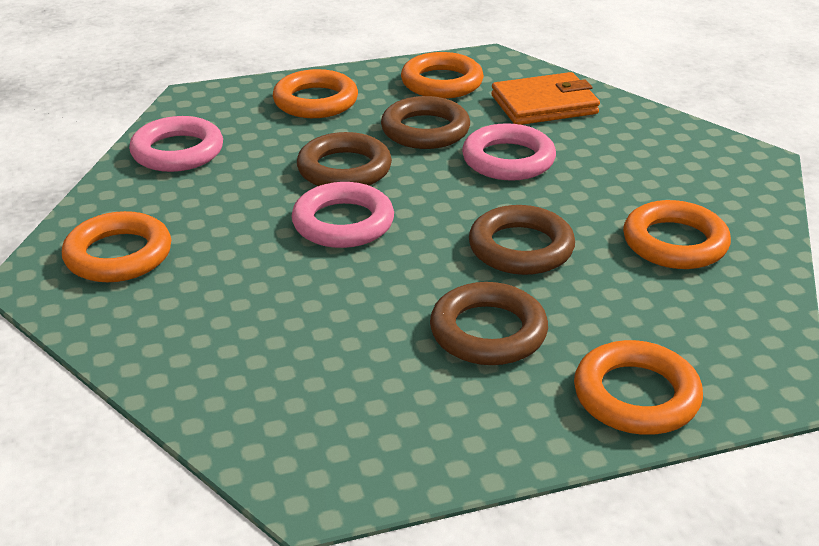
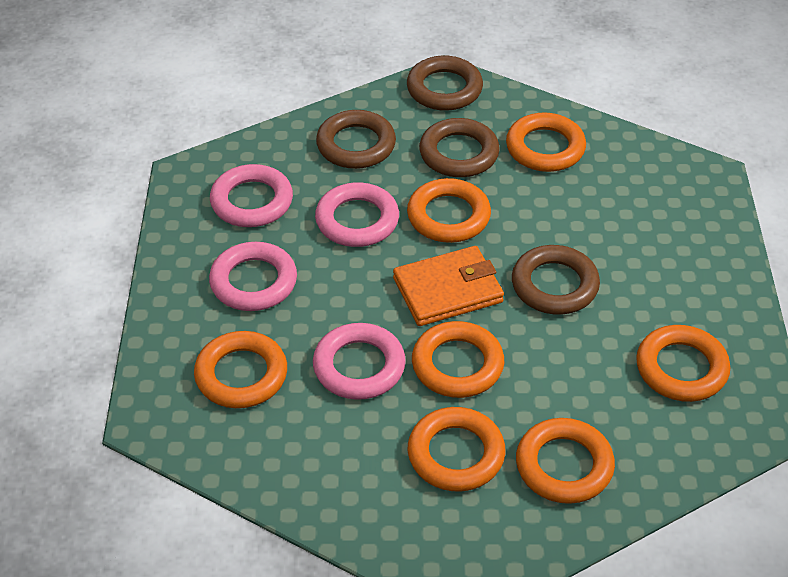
orange ring: [62,211,171,282] [273,69,358,118] [401,52,484,99] [574,340,703,435] [623,200,731,269] = 5 -> [194,331,287,408] [407,178,491,243] [408,407,506,491] [412,321,504,398] [506,112,586,172] [516,418,615,504] [636,325,730,402] = 7
pink ring: [129,116,223,172] [291,182,394,248] [462,123,556,181] = 3 -> [209,242,297,311] [210,164,293,227] [313,323,406,400] [315,182,399,247] = 4

